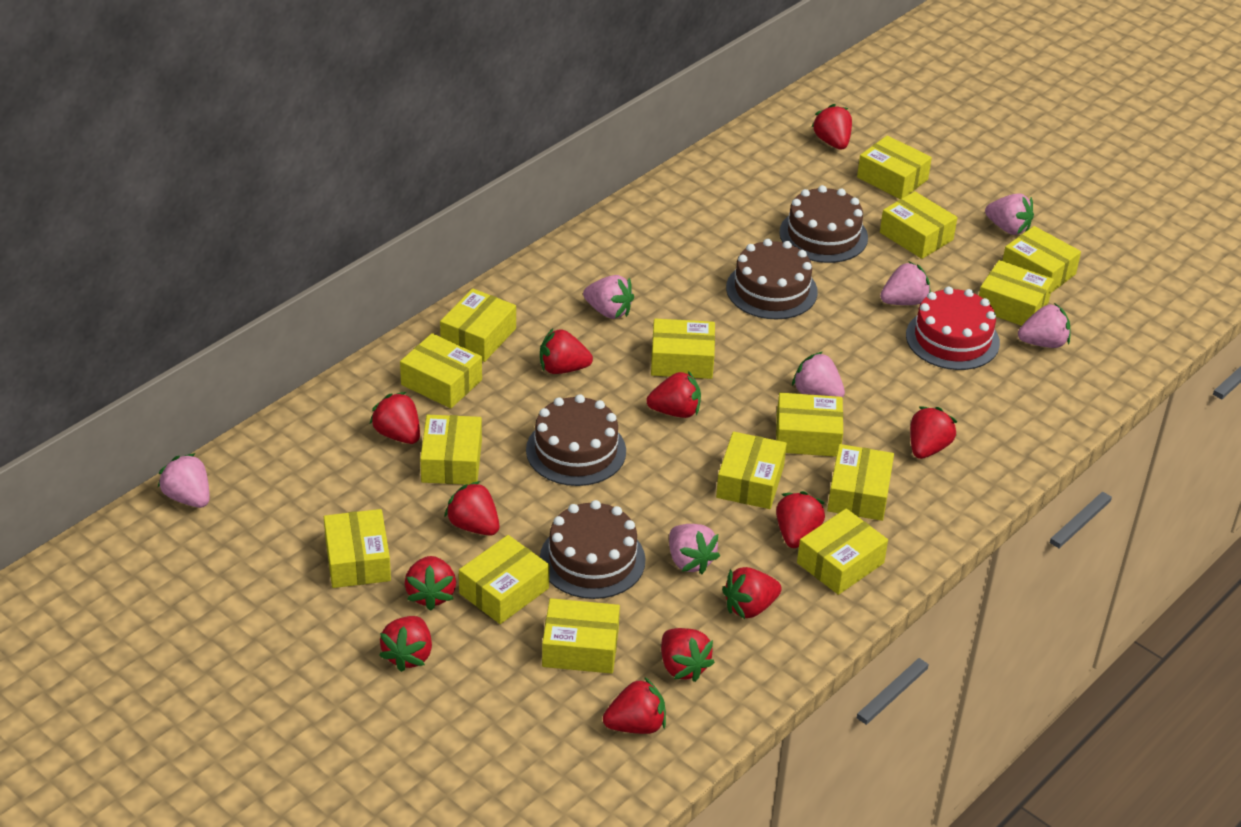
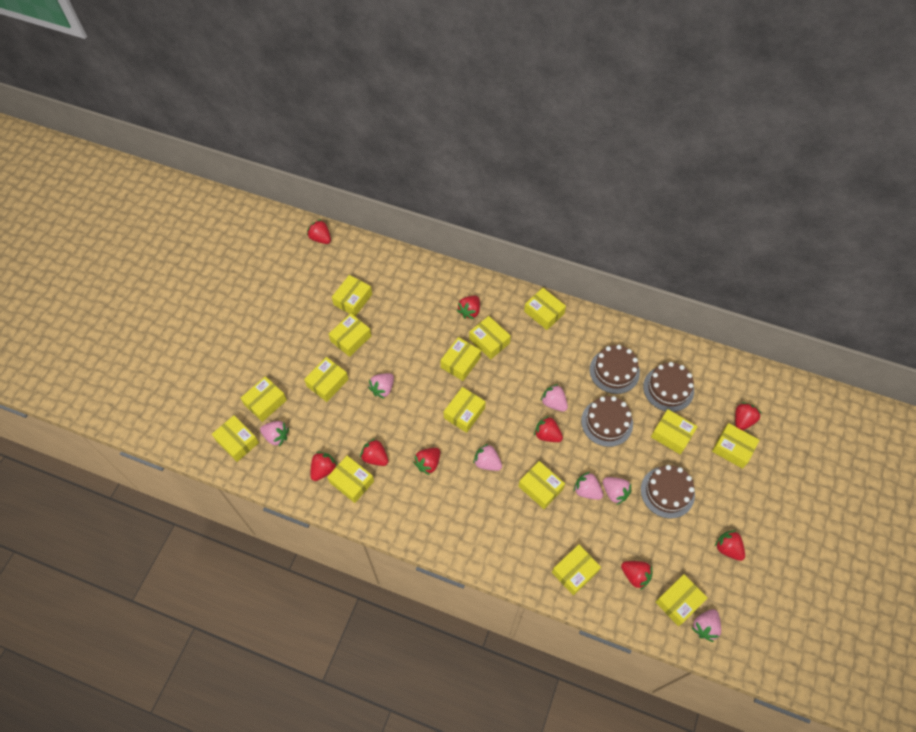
red cake: [906,287,1000,370] = 1 -> none = 0
red strawberry: [370,392,420,444] [379,616,432,672] [405,556,456,611] [444,481,499,536] [540,328,593,374] [603,677,666,734] [646,371,701,418] [661,628,715,682] [722,567,782,619] [776,491,825,548] [812,104,852,150] [910,406,957,459] = 12 -> [307,219,331,244] [310,452,337,481] [360,438,388,466] [413,448,440,475] [457,296,480,319] [534,416,563,442] [621,561,653,590] [714,530,745,561] [735,402,761,430] = 9

